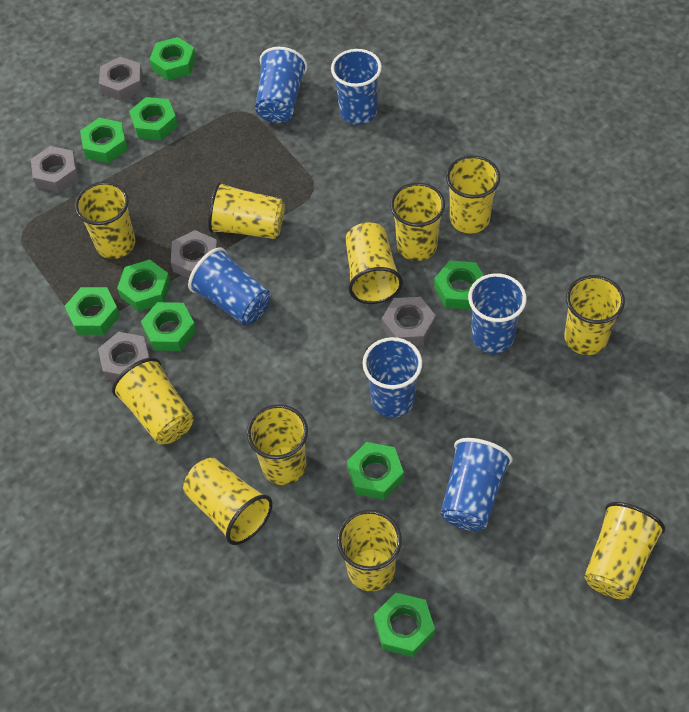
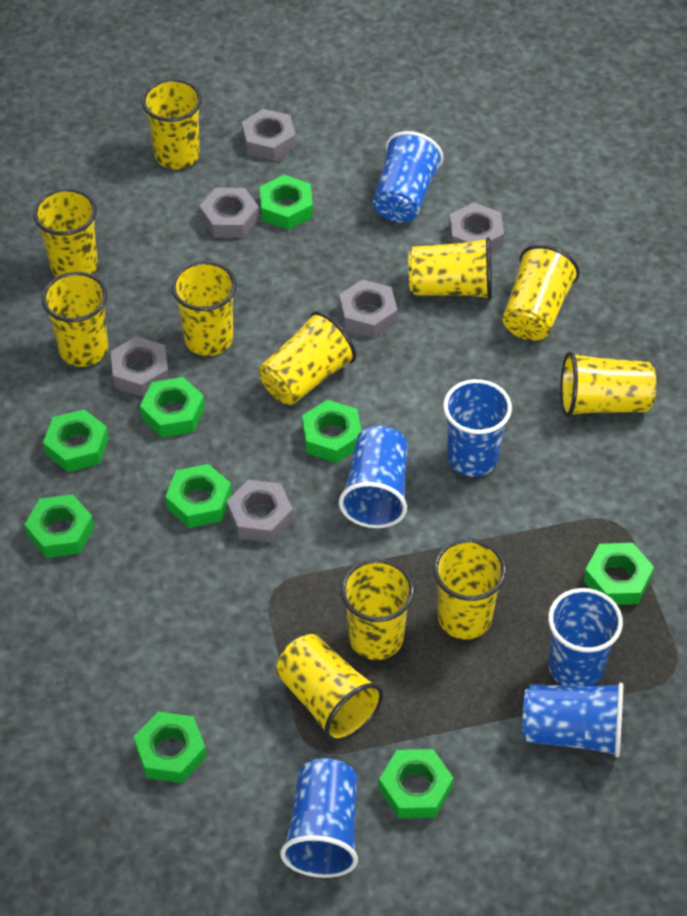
grey nut: [31,146,79,192] [98,332,150,381] [99,57,143,101] [171,230,218,279] [382,297,436,346] = 5 -> [111,336,169,397] [199,188,259,238] [227,480,293,543] [242,109,296,161] [339,279,398,338] [449,203,504,253] = 6

